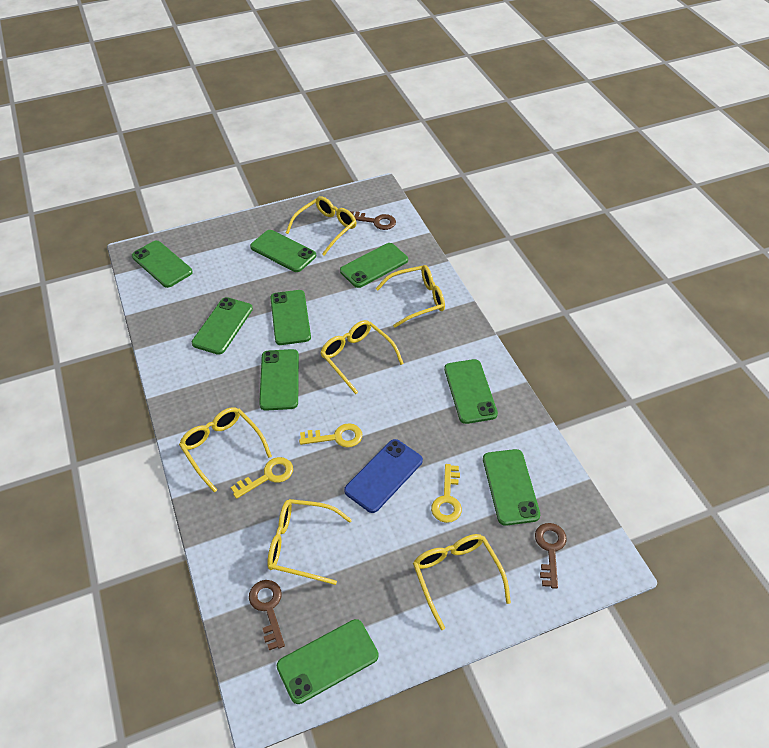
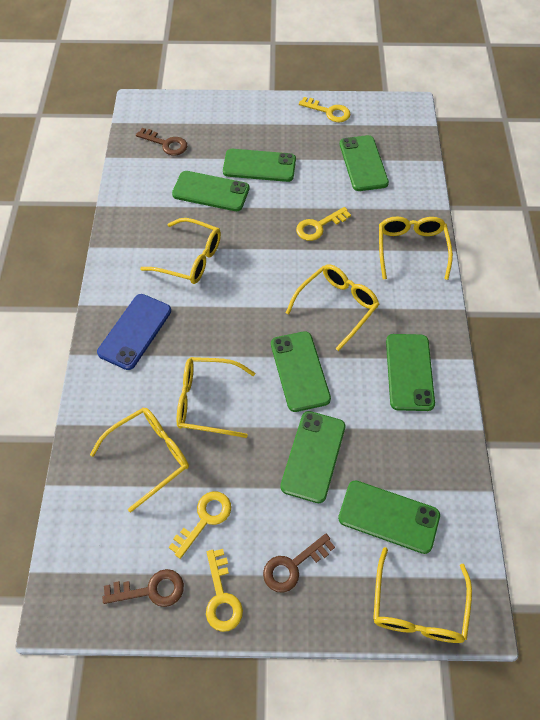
green phone: [132,241,193,288] [192,297,253,355] [250,230,316,272] [259,349,299,411] [270,290,311,345] [277,619,379,704] [340,243,408,288] [444,359,498,424] [483,449,540,526] = 9 -> [172,171,249,211] [223,149,296,182] [271,331,331,412] [280,411,345,503] [338,480,440,554] [340,135,389,191] [386,334,435,411] = 7
yellow key: [231,457,293,499] [299,423,362,448] [431,464,462,523] = 3 -> [169,491,231,559] [206,549,243,632] [296,207,351,241] [299,97,350,122] = 4

